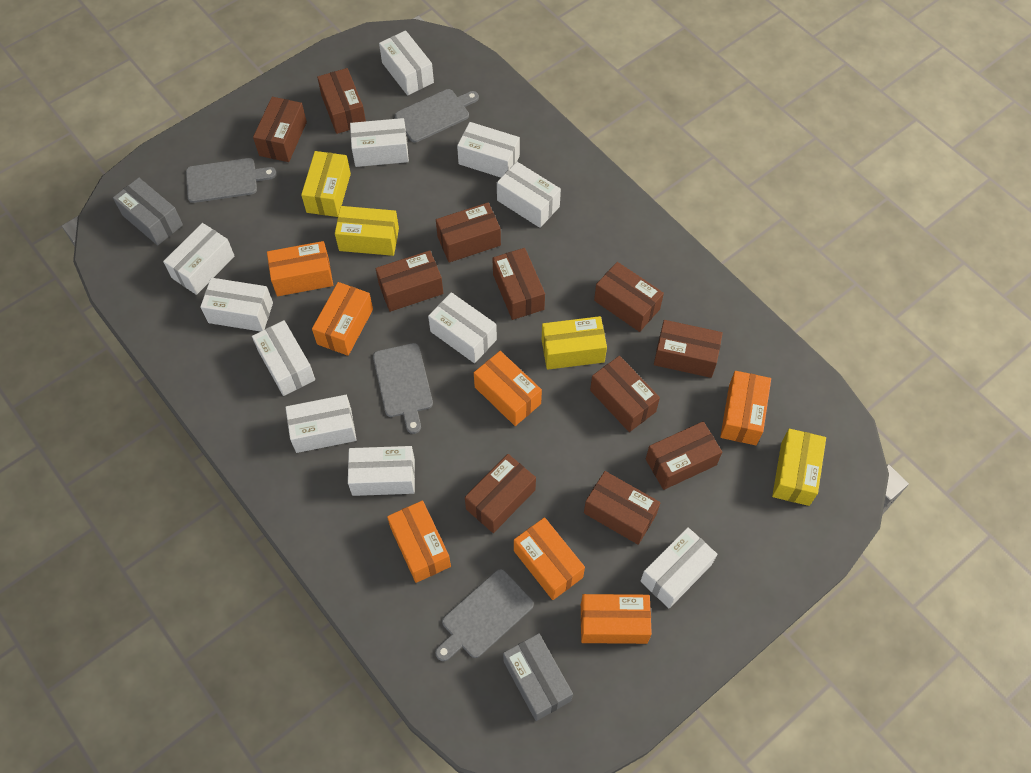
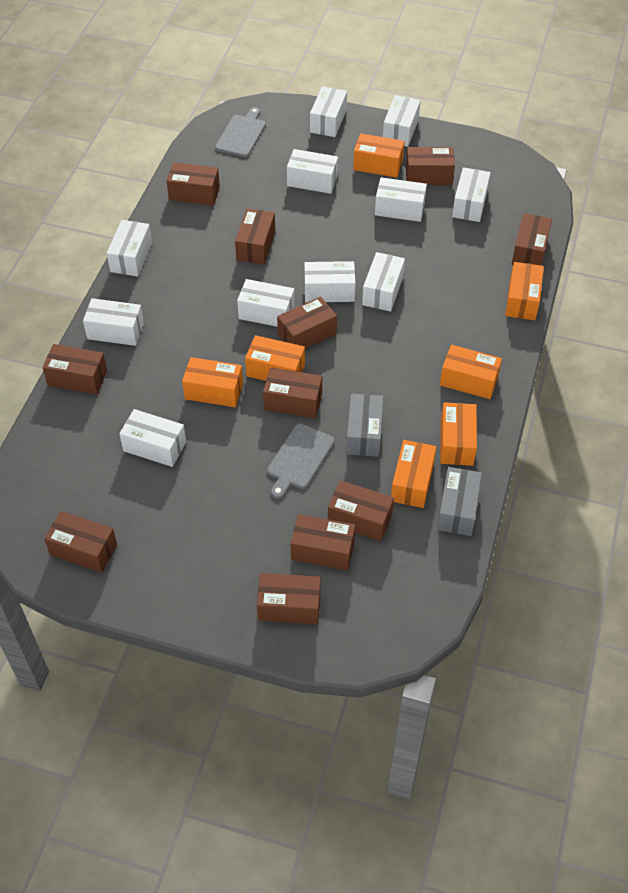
grey cutting board: [186,158,277,203] [373,343,433,434] [395,89,479,143] [435,569,534,661] = 4 -> [215,107,266,157] [267,423,335,499] = 2
yellow box: [301,151,351,217] [335,206,399,256] [542,316,607,370] [772,429,826,506] = 4 -> none = 0

